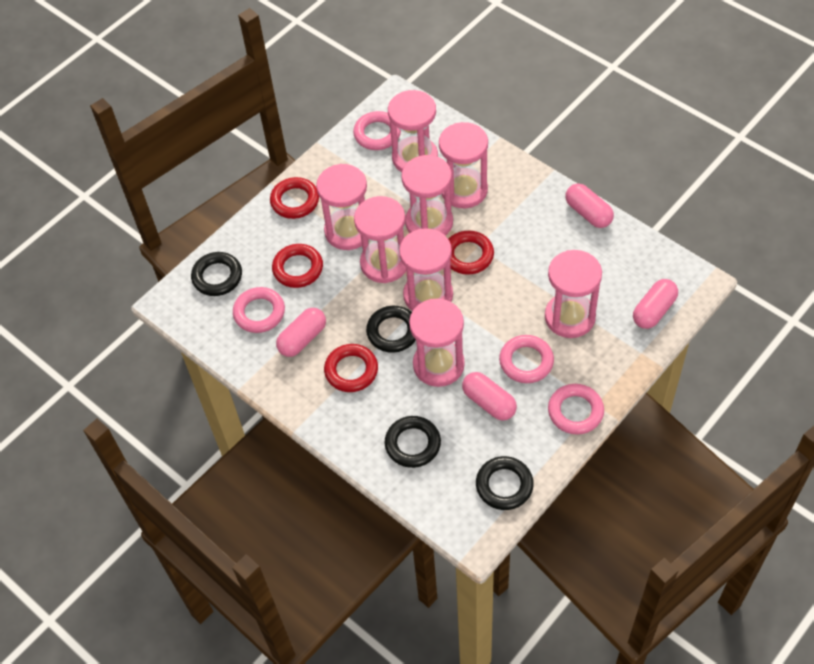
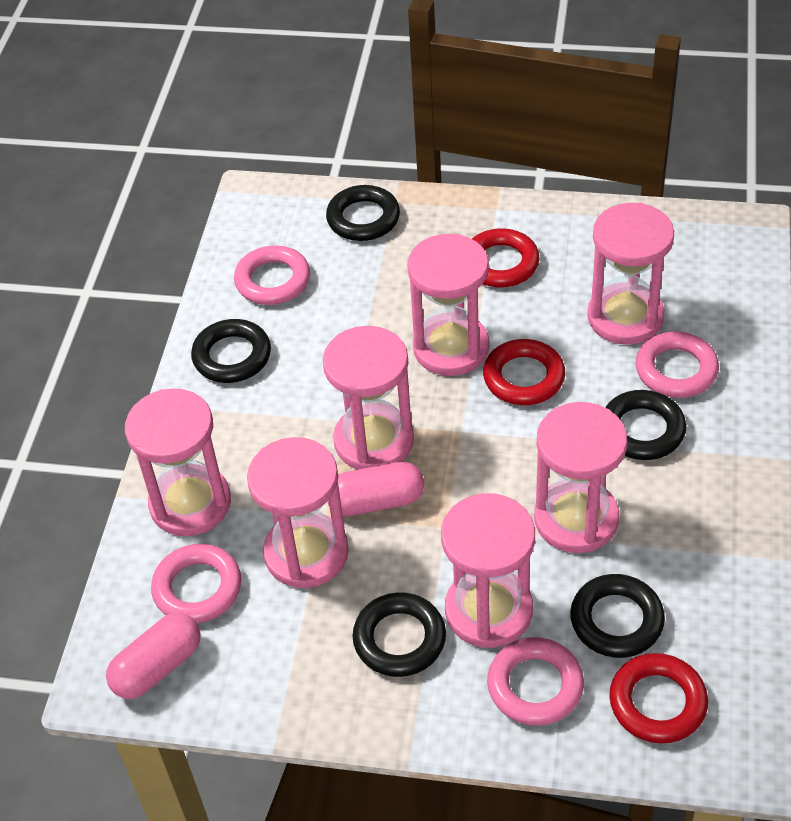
black ring: [191,252,242,296] [366,306,416,353] [385,416,441,468] [476,456,534,510] = 4 -> [191,319,271,383] [326,185,400,241] [352,592,446,677] [570,574,665,658] [605,390,686,460] = 5
pink capsule: [276,308,326,357] [462,372,517,421] [565,183,614,228] [633,279,678,329] = 4 -> [106,613,201,699] [327,462,424,516] = 2
pink hourglass: [316,164,367,250] [354,196,406,283] [388,90,438,172] [399,228,453,311] [401,155,453,236] [409,298,465,387] [439,122,488,208] [545,250,602,338] = 8 -> [125,388,231,536] [247,437,349,588] [323,326,414,469] [407,234,489,376] [441,493,535,648] [534,402,627,553] [587,203,674,345] = 7
red ring: [270,177,319,219] [272,244,323,288] [324,344,378,392] [449,231,494,275] = 4 -> [472,228,539,287] [483,339,565,405] [609,653,708,744] = 3

